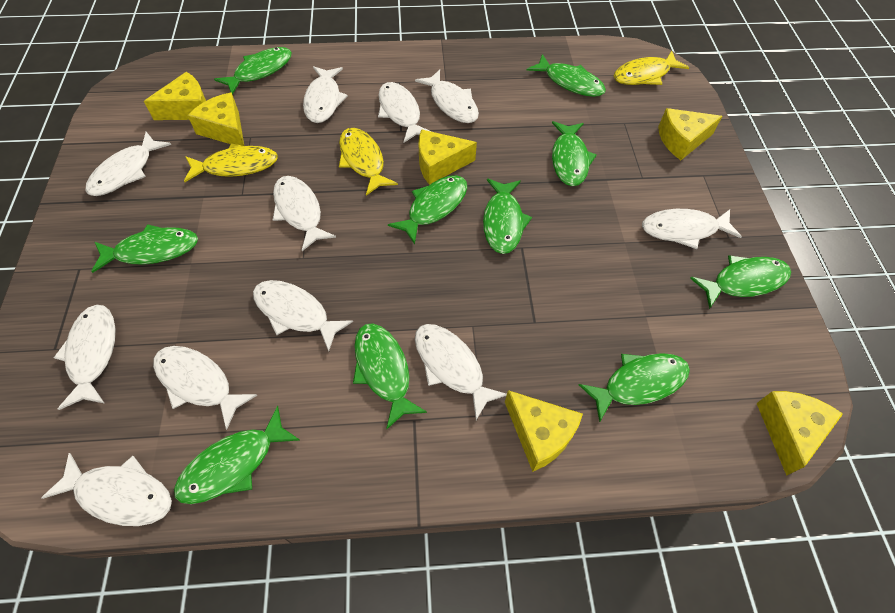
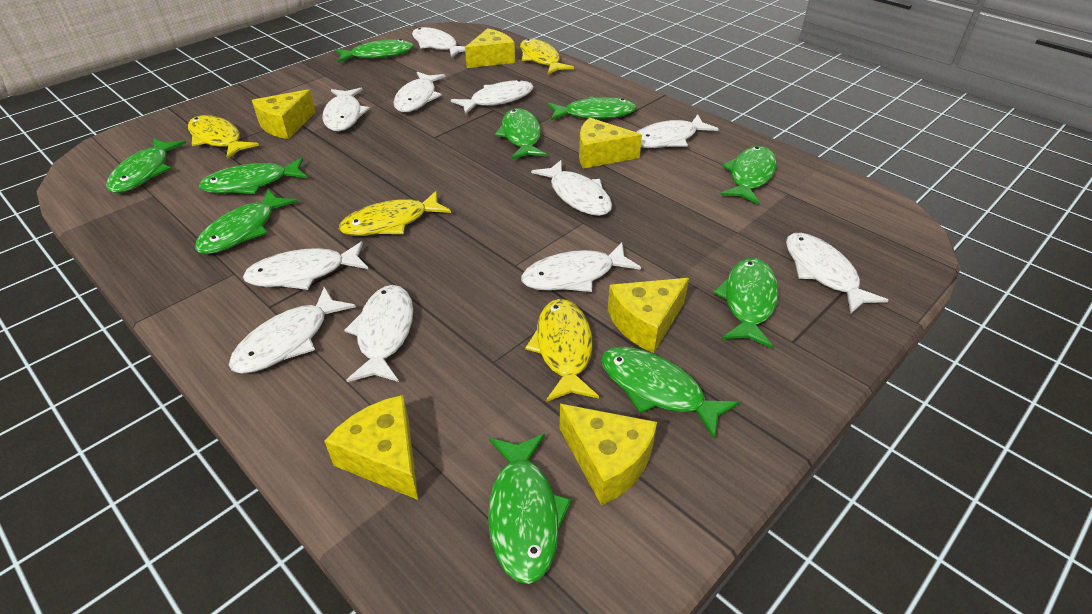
yellow fish: [184,143,278,182] [339,128,398,196] [614,51,689,85] = 3 -> [188,115,259,159] [339,191,451,236] [520,39,574,74] [525,299,599,402] = 4

